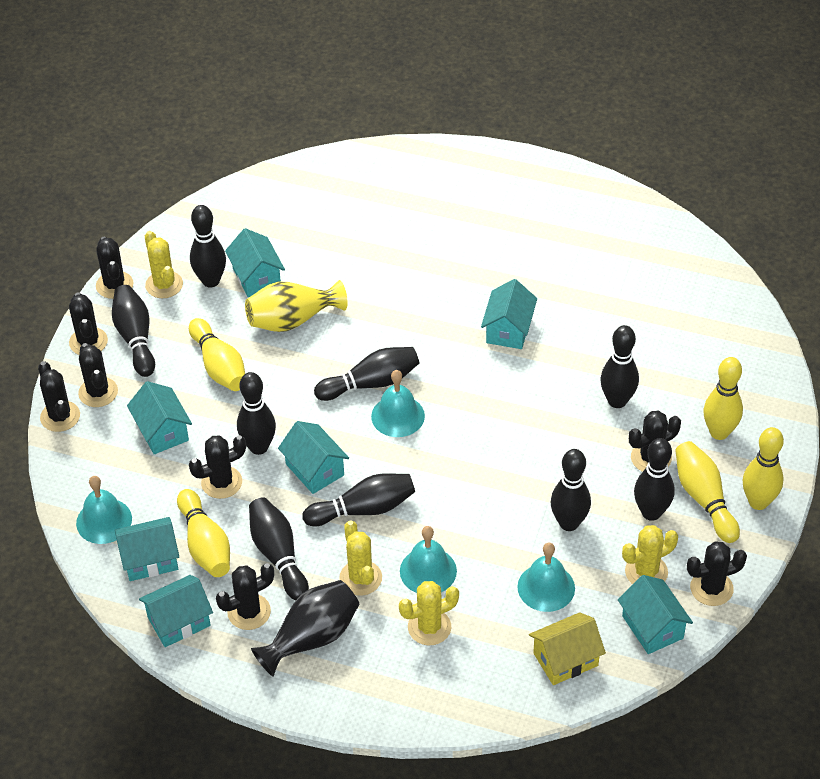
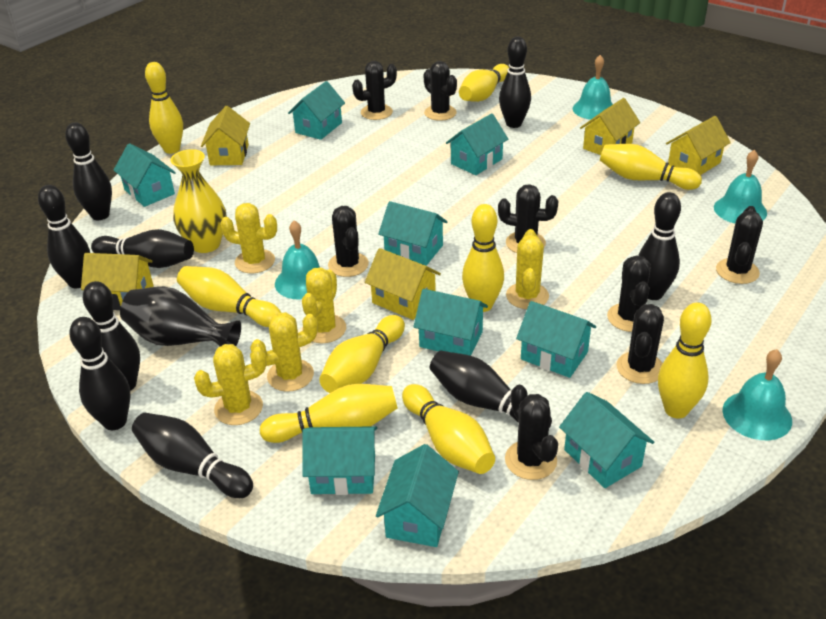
turquoise house: [115,517,179,581] [127,381,192,454] [139,575,213,647] [225,228,285,297] [278,421,349,494] [481,279,537,349] [618,575,693,654] = 7 -> [114,143,176,207] [288,81,345,140] [302,426,377,495] [376,444,459,547] [378,201,448,266] [413,289,488,356] [446,113,508,175] [516,301,596,378] [559,392,654,488] = 9
yellow bowling pin: [177,489,230,577] [189,318,245,391] [675,441,740,543] [704,357,743,440] [743,427,784,510] = 5 -> [145,62,183,154] [177,266,281,327] [260,384,397,443] [319,315,405,393] [402,384,495,474] [459,64,509,102] [462,204,504,312] [600,144,702,190] [658,302,712,419] = 9
yellow cactus: [145,231,183,298] [339,520,382,596] [399,581,459,645] [622,525,678,584] = 4 -> [194,344,267,425] [220,203,277,274] [250,312,318,392] [302,267,346,343] [506,229,549,309] = 5
yellow house: [529,612,606,685] = 1 -> [81,253,154,310] [201,106,250,165] [365,248,441,320] [580,98,640,155] [666,116,731,175] = 5

